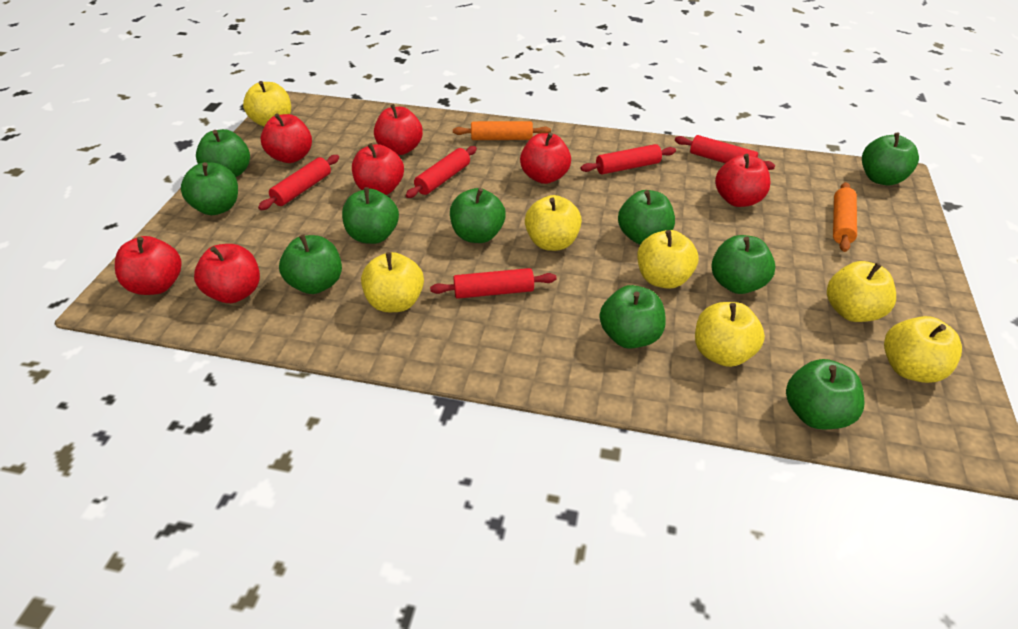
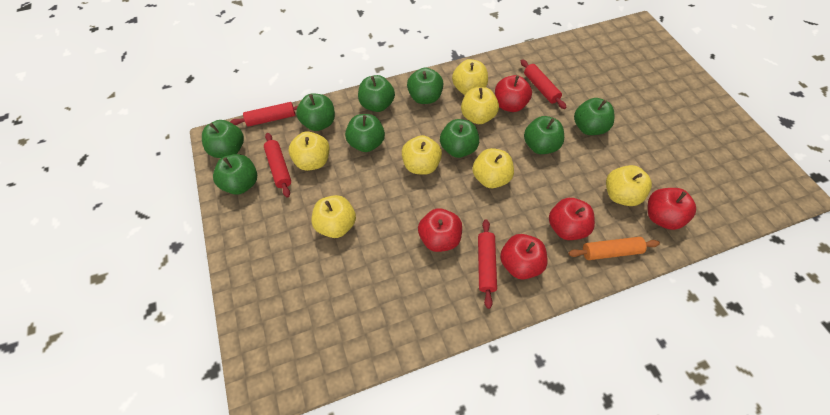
green apple: [181,162,238,215] [196,129,250,177] [279,235,342,294] [342,187,399,244] [450,188,506,243] [599,285,666,349] [618,190,675,245] [712,235,775,294] [786,359,864,429] [862,133,919,185] = 10 -> [202,120,244,158] [213,154,257,195] [296,94,335,131] [345,114,385,152] [358,75,395,112] [407,68,443,104] [440,119,479,158] [524,116,564,154] [574,98,614,135] = 9
orange rolling pin: [453,121,551,140] [833,182,857,252] = 2 -> [568,237,660,260] = 1
red apple: [115,236,182,295] [194,244,260,303] [261,113,312,163] [352,143,404,195] [374,104,423,155] [520,132,571,184] [715,154,771,207] = 7 -> [418,208,462,252] [495,75,532,112] [500,234,548,279] [549,198,595,240] [648,188,696,230] = 5
red rolling pin: [258,155,339,210] [406,146,477,198] [430,268,556,299] [581,144,676,174] [675,135,775,170] = 5 -> [230,102,298,127] [264,133,291,198] [478,219,497,309] [521,59,567,109] = 4

